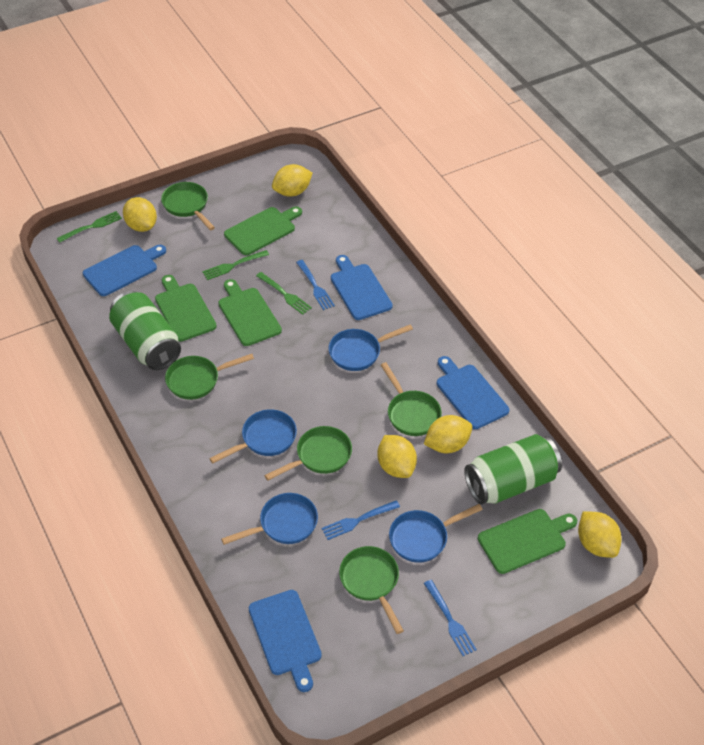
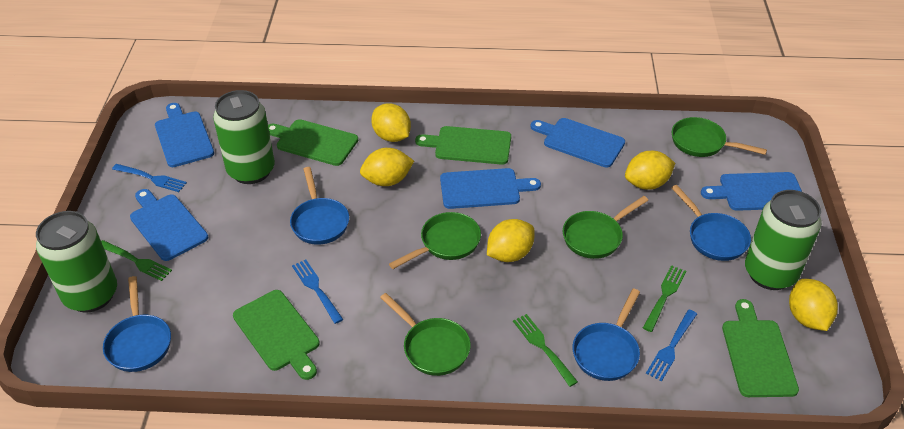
blue cutting board: [83,245,166,296] [249,590,322,692] [331,255,393,320] [437,356,509,429] = 4 -> [130,189,208,261] [155,103,214,167] [440,168,541,209] [530,118,625,168] [701,172,802,211] = 5
green can: [109,291,181,370] [464,434,562,505] = 2 -> [36,211,117,313] [213,90,275,184] [745,190,821,290] = 3
green pan: [161,182,215,231] [165,354,254,400] [264,426,352,480] [339,546,404,634] [381,362,442,436] = 5 -> [380,293,471,376] [389,212,481,269] [563,196,648,259] [672,117,767,157] = 4

